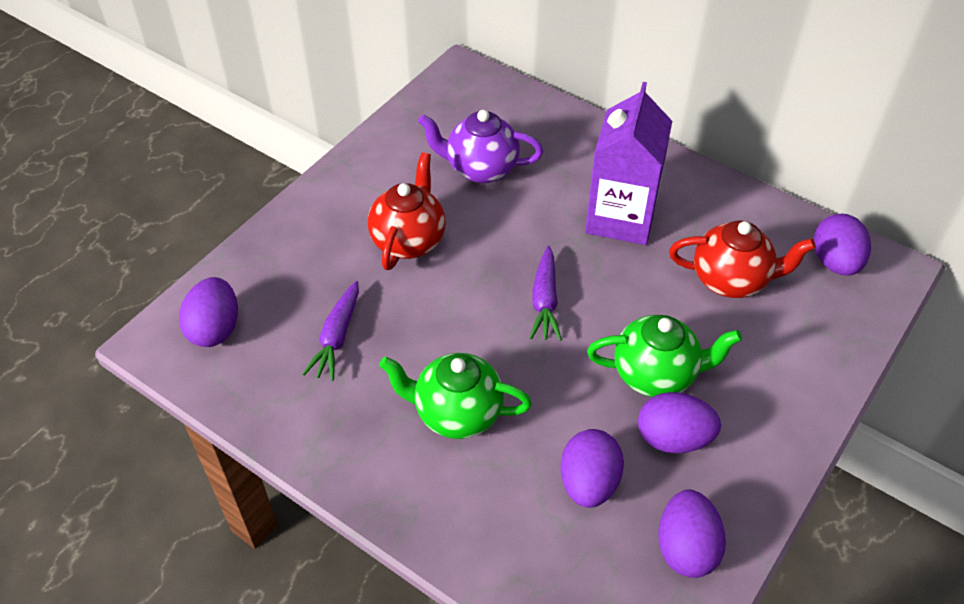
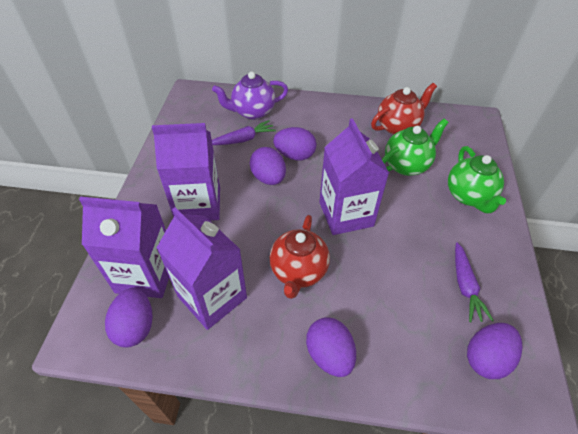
purple carton: [585,82,672,245] = 1 -> [79,197,169,298] [152,123,220,221] [157,207,247,330] [319,118,389,235] = 4

